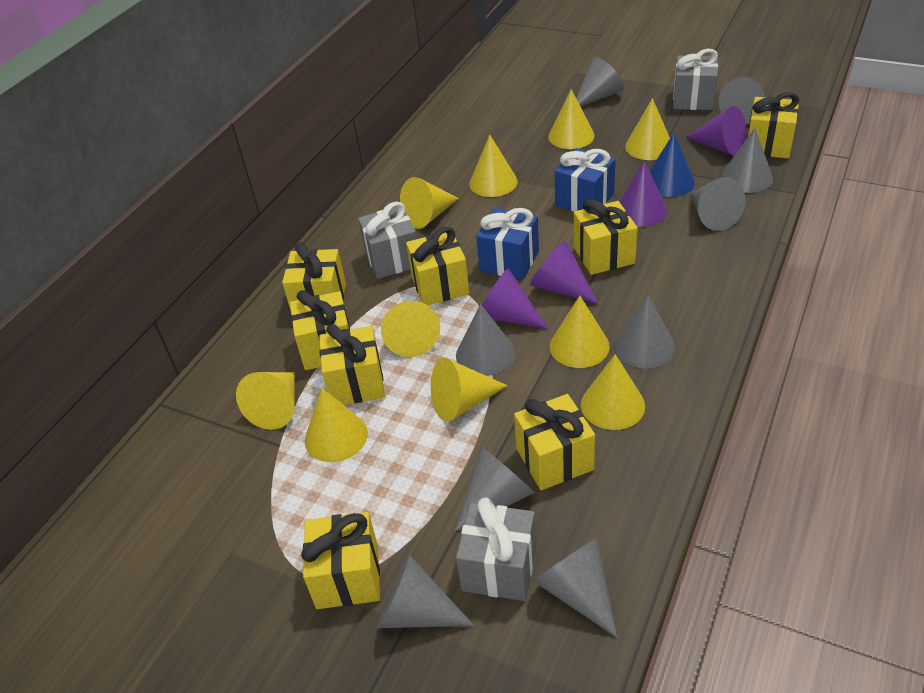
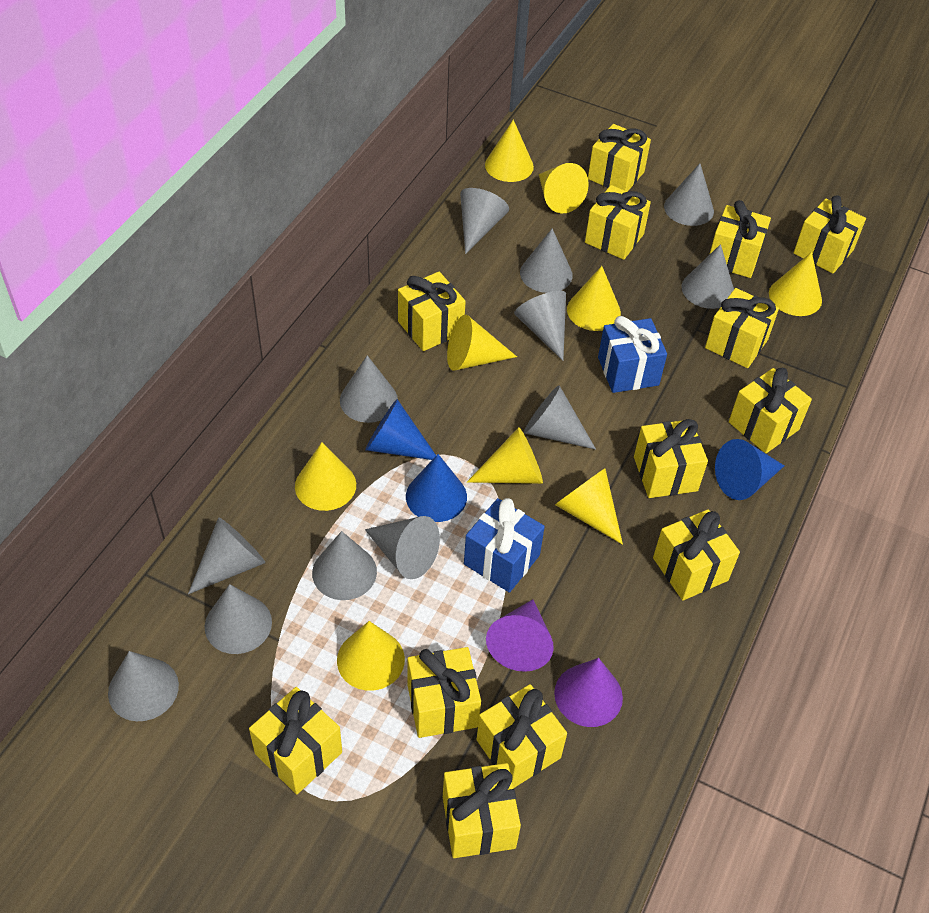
blue cone: [650,133,695,197] = 1 -> [365,399,436,460] [406,454,467,522] [715,439,785,500] = 3
grey cone: [377,554,474,628] [455,447,534,531] [456,304,515,376] [534,538,617,638] [576,57,624,107] [614,295,675,368] [690,177,746,231] [719,77,765,124] [721,128,773,193] = 9 -> [108,651,179,721] [188,517,265,594] [205,584,272,654] [312,531,377,600] [340,355,398,423] [365,516,440,579] [460,188,509,254] [514,291,566,361] [520,228,573,293] [524,385,596,450] [664,163,714,226] [681,244,734,309] = 12
grey gift: [358,201,417,279] [456,497,536,601] [673,49,718,110] = 3 -> none = 0
purple cone: [482,268,548,329] [530,241,598,304] [619,161,667,227] [685,106,746,156] = 4 -> [486,599,554,672] [554,658,623,727] = 2
yellow cone: [236,372,295,430] [305,388,368,462] [381,301,440,357] [400,177,459,229] [431,358,508,422] [469,135,518,197] [548,89,595,149] [550,296,610,368] [581,354,645,430] [625,98,670,160] = 10 -> [295,442,356,511] [337,621,405,691] [447,315,517,371] [467,427,543,484] [485,120,534,182] [539,163,589,214] [555,468,623,545] [567,266,621,331] [769,252,822,316] = 9
yellow gift: [282,242,346,310] [290,290,350,370] [301,512,380,609] [319,324,385,405] [406,227,469,305] [514,394,595,490] [574,199,638,275] [747,92,799,158] = 8 -> [249,687,342,794] [398,272,466,351] [407,647,481,738] [443,763,521,858] [477,684,567,788] [585,185,651,260] [588,124,651,192] [634,419,708,498] [653,509,740,601] [705,288,779,368] [709,200,771,278] [729,368,812,453] [793,195,866,274] = 13

